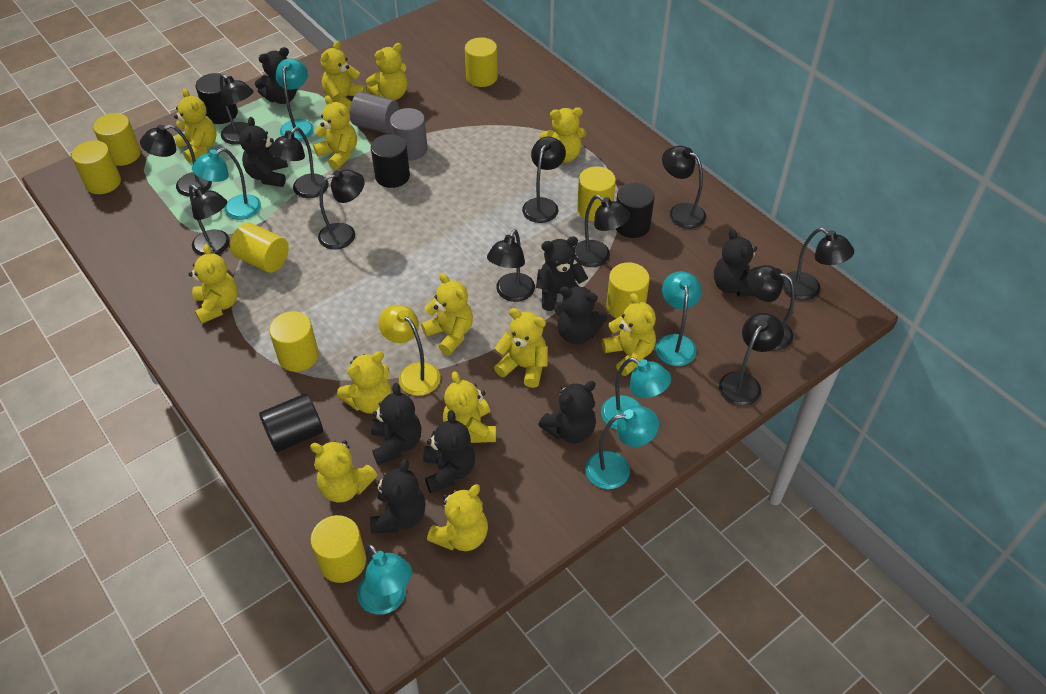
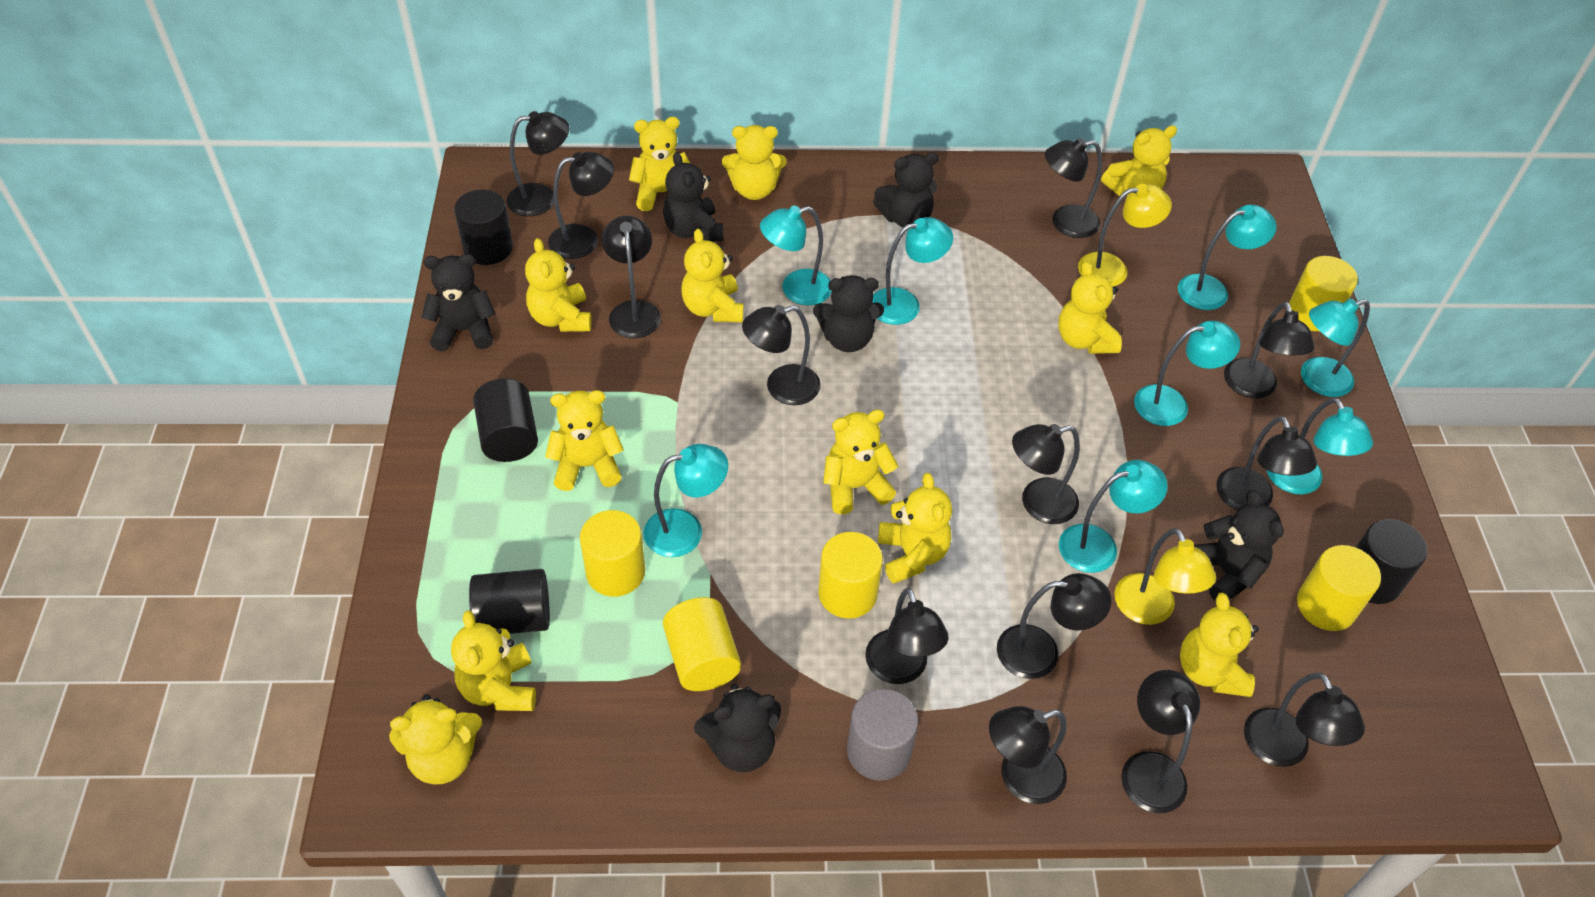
black lamp: [140,124,212,197] [189,184,230,256] [220,74,254,145] [269,127,329,198] [318,170,365,250] [487,229,535,302] [522,136,566,223] [574,195,630,267] [662,146,706,229] [719,313,784,406] [747,265,795,350] [782,228,854,300] = 12 -> [507,111,569,216] [548,152,614,259] [602,216,661,338] [742,305,821,405] [865,588,948,684] [989,706,1067,804] [997,573,1111,679] [1012,424,1080,524] [1045,138,1102,238] [1121,670,1200,813] [1216,416,1317,510] [1224,302,1315,398] [1244,673,1365,767] = 13
black teddy bear: [239,117,288,187] [255,47,297,104] [370,459,426,534] [371,383,422,465] [423,410,475,493] [536,236,588,311] [538,381,596,443] [554,286,607,345] [714,229,757,297] = 9 -> [421,254,495,351] [663,152,723,242] [694,684,781,772] [813,275,884,352] [873,152,939,227] [1194,490,1284,601] = 6
grey cylinder: [350,92,399,133] [390,108,428,161] = 2 -> [847,689,918,781] = 1
turquoise lamp: [192,148,261,220] [276,58,314,141] [357,544,412,615] [585,406,659,489] [601,358,671,430] [656,271,702,366] = 6 -> [643,444,728,557] [760,205,832,306] [872,217,953,325] [1059,460,1168,573] [1134,321,1240,426] [1178,204,1277,310] [1267,398,1373,494] [1301,298,1370,397] = 8
yellow cylinder: [72,140,121,194] [93,113,141,166] [230,222,289,273] [269,311,319,372] [310,515,366,583] [465,37,498,87] [577,166,616,221] [607,262,650,319] = 8 -> [580,510,645,597] [663,597,741,691] [818,532,883,619] [1289,256,1358,332] [1297,545,1381,631] = 5
yellow lamp: [378,305,440,396] = 1 -> [1078,184,1172,287] [1115,528,1216,625] = 2
yellow teddy bear: [174,89,216,163] [189,244,238,324] [310,440,378,503] [313,95,357,170] [321,41,366,112] [337,351,392,414] [366,43,407,100] [421,273,473,355] [427,484,488,551] [443,372,496,443] [494,308,548,388] [540,107,586,163] [602,293,656,376] = 13 -> [389,695,482,784] [451,610,536,711] [525,238,591,332] [545,390,624,491] [629,117,690,211] [681,229,743,322] [722,125,787,200] [823,410,898,514] [878,473,952,584] [1058,261,1122,354] [1101,125,1177,196] [1180,593,1259,697] = 12

